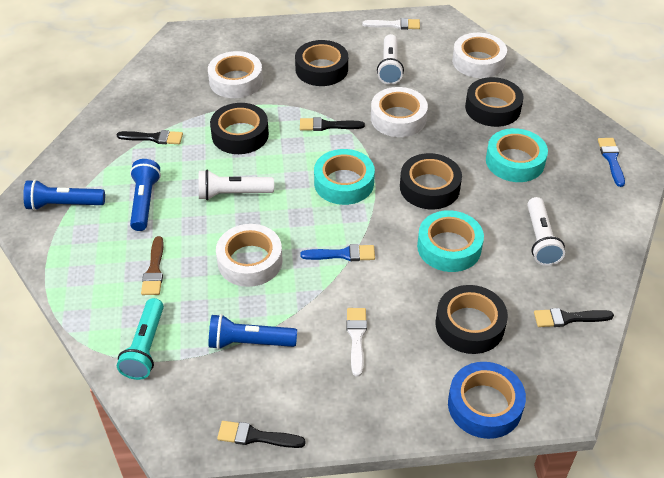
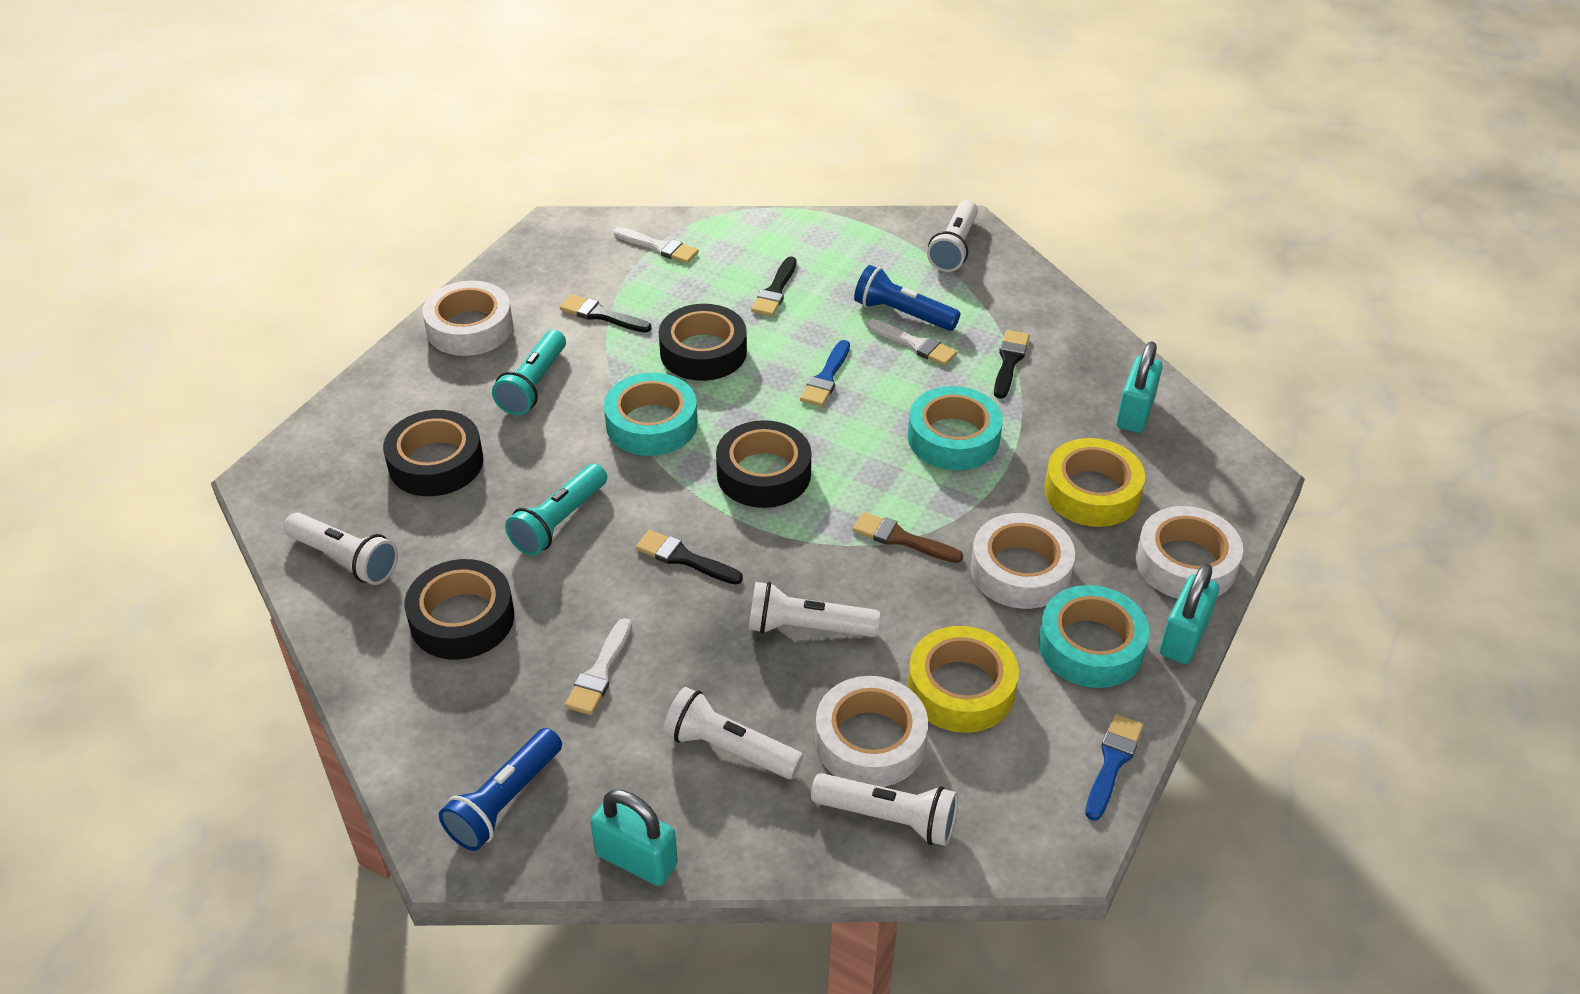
black tape: [210,103,269,154] [295,40,348,86] [400,153,462,209] [436,285,508,354] [465,77,524,127] = 5 -> [383,410,483,496] [405,559,514,660] [659,304,747,381] [716,420,811,508] = 4
blue flashlight: [23,179,105,211] [130,159,161,231] [208,314,297,350] = 3 -> [439,728,562,851] [854,265,960,331] = 2
blue tape: [448,362,526,439] = 1 -> none = 0
turquoise flashlight: [117,298,164,380] = 1 -> [492,330,566,415] [505,464,607,556] = 2
turquoise padlock: none = 0 -> [590,789,678,886] [1117,341,1162,433] [1160,563,1219,664] = 3
white brush: [347,308,367,376] [362,18,420,30] = 2 -> [565,618,632,715] [614,227,699,264] [867,319,957,366] = 3
white flashlight: [199,170,274,200] [377,34,404,85] [527,197,565,266] = 3 -> [284,512,398,585] [663,687,803,779] [749,582,880,637] [811,773,958,846] [927,200,978,272] = 5
yellow tape: none = 0 -> [908,626,1019,733] [1044,438,1145,527] = 2

